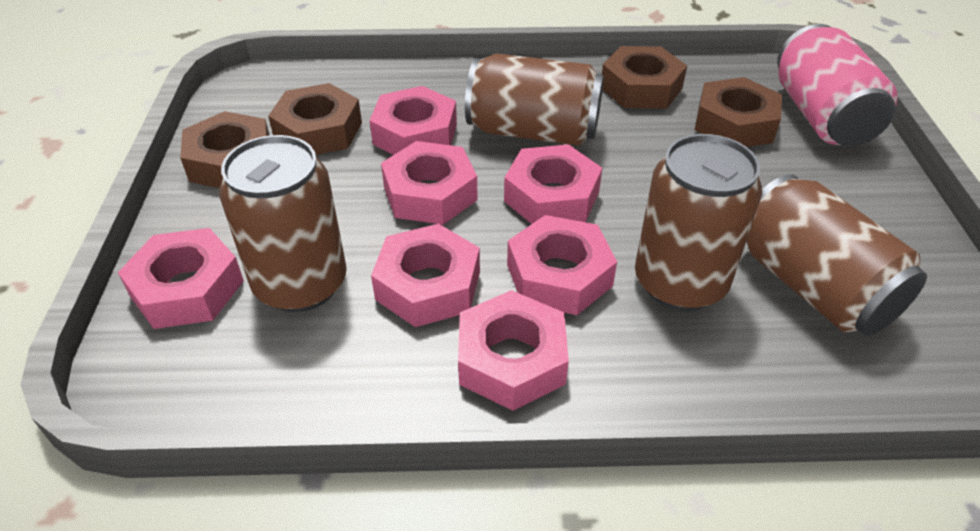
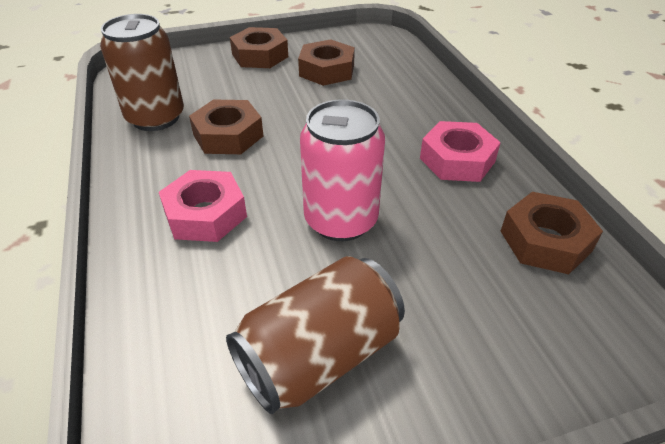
brown can: [219,135,347,312] [465,53,604,146] [635,134,762,311] [746,174,927,336] = 4 -> [100,14,184,131] [226,256,405,414] = 2
pink nut: [118,228,244,329] [369,86,457,155] [371,224,480,327] [381,141,478,225] [458,290,569,411] [504,144,602,224] [507,215,617,315] = 7 -> [159,170,247,242] [420,121,501,182] = 2

